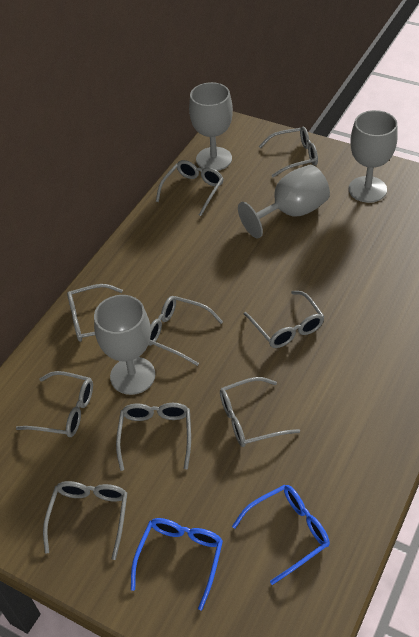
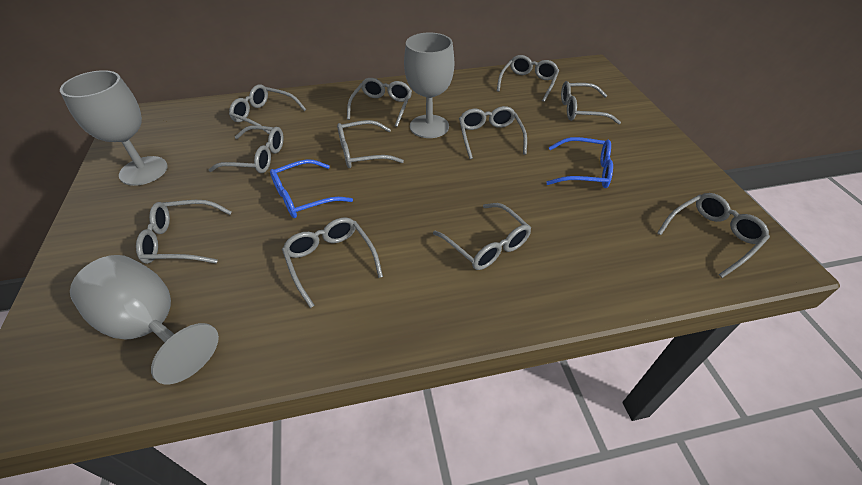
grey glasses: [16,371,93,437] [43,481,127,560] [67,284,123,342] [116,403,191,471] [149,296,223,366] [156,160,224,216] [220,377,300,447] [244,291,325,348] [259,127,318,177] = 9 -> [136,200,232,264] [209,125,284,173] [229,84,306,134] [282,218,383,308] [337,120,404,168] [347,78,412,127] [433,203,531,270] [459,106,527,159] [497,55,559,102] [561,81,621,124] [657,193,770,278] = 11
grey goblet: [94,295,155,395] [189,82,233,171] [238,165,330,239] [348,110,398,203] = 4 -> [60,70,168,186] [70,255,219,385] [404,33,454,138] = 3

